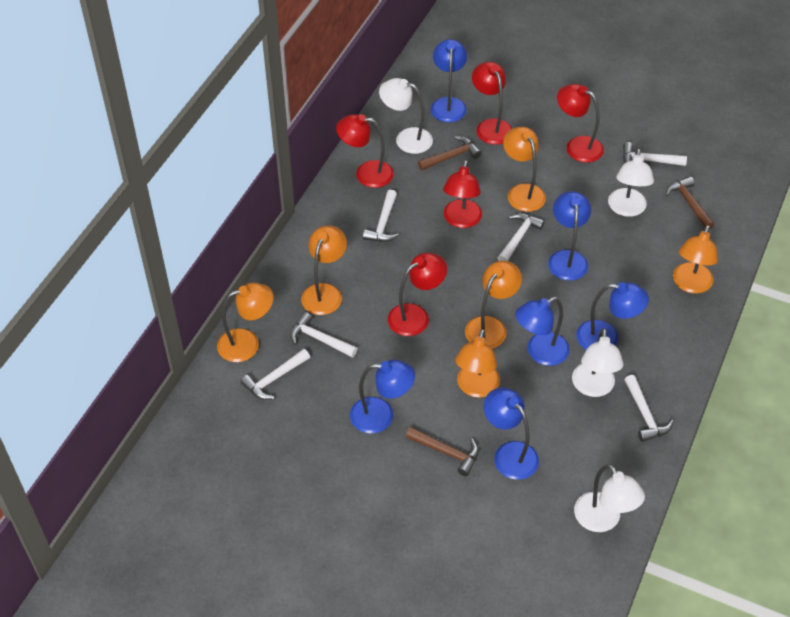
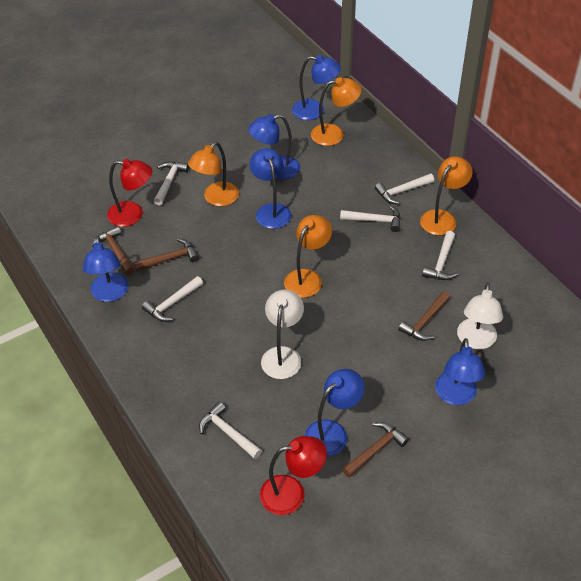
brown hammer: [406,427,479,476] [418,136,481,170] [666,176,715,229] = 3 -> [92,226,135,275] [134,238,199,271] [342,422,409,478] [398,291,451,341] = 4
orange lamp: [217,283,274,362] [301,225,347,315] [455,329,500,398] [465,261,522,348] [503,127,546,212] [673,225,718,294] = 6 -> [188,142,239,206] [284,215,332,298] [311,77,362,146] [420,156,473,235] = 4
red lamp: [336,114,394,188] [388,253,447,336] [443,160,482,228] [472,62,512,145] [557,84,604,163] = 5 -> [107,159,152,227] [260,436,327,515] = 2
white lamp: [379,78,433,154] [572,328,623,397] [574,464,645,532] [608,148,654,217] = 4 -> [261,290,304,379] [457,283,503,349] = 2

